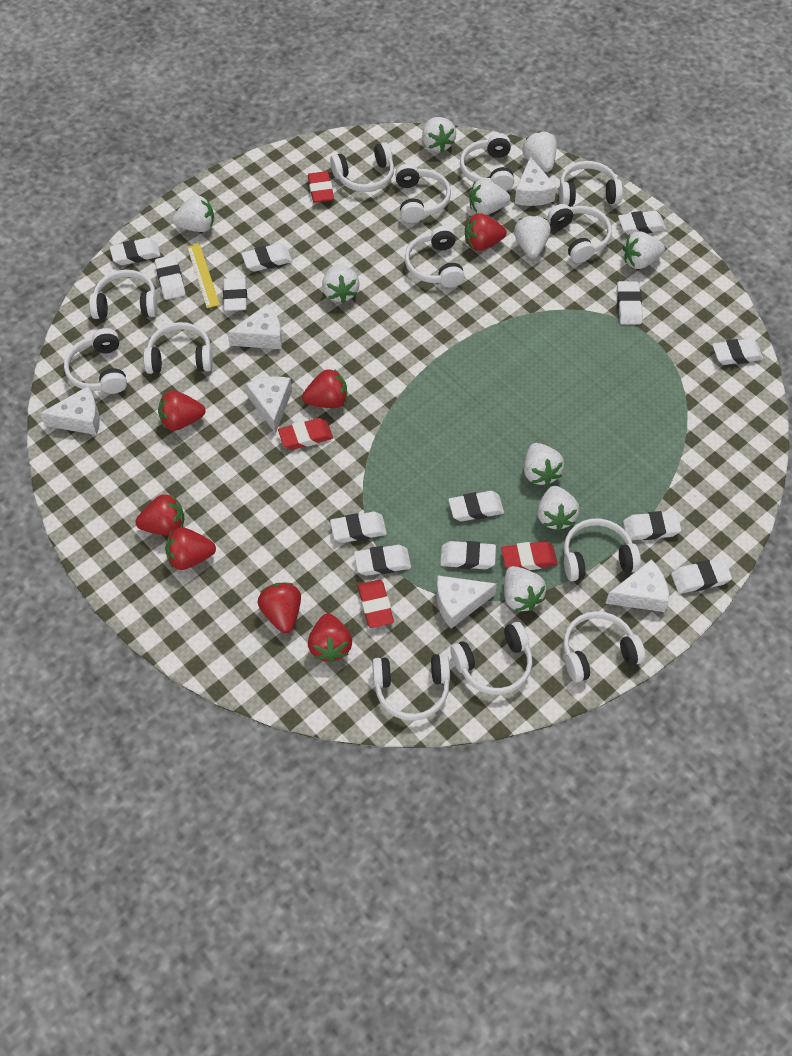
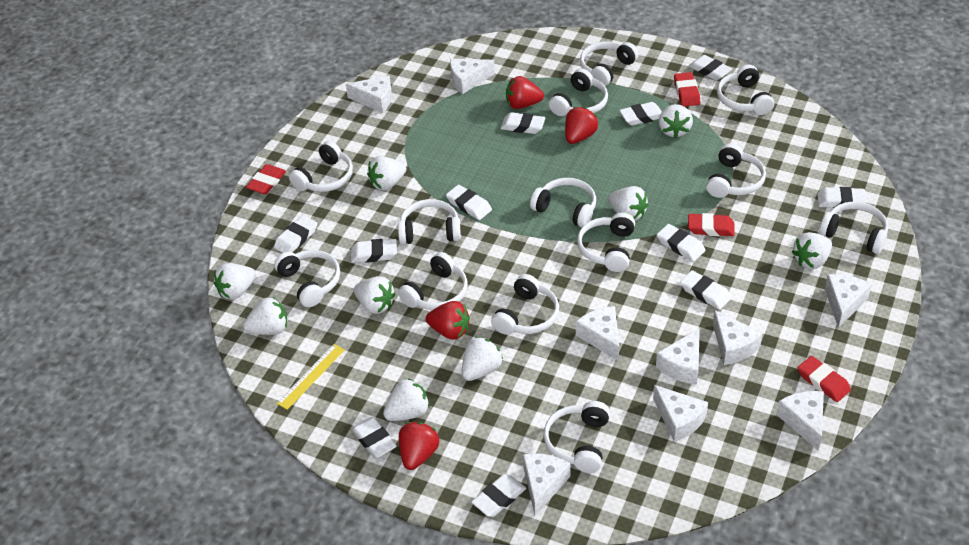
red strawberry: [136,494,184,536] [158,391,206,431] [165,527,216,570] [258,583,301,633] [302,369,347,408] [308,614,352,663] [465,213,506,251] = 7 -> [399,422,439,470] [426,301,470,340] [506,76,544,109] [565,107,598,144] = 4
white cheese: [40,386,100,435] [227,304,282,349] [246,377,292,434] [436,576,497,629] [515,156,557,206] [605,559,669,612] = 6 -> [346,75,392,113] [450,59,495,94] [523,453,570,516] [576,306,619,361] [653,385,708,442] [656,328,700,385] [713,310,762,365] [777,391,824,451] [825,274,872,328] = 9
white eraser: [109,238,161,265] [155,255,185,300] [223,277,247,311] [242,243,292,271] [330,512,387,543] [354,545,411,576] [440,541,496,569] [448,491,504,521] [617,281,643,325] [618,211,666,235] [623,511,681,540] [671,558,732,594] [712,338,763,365] = 13 -> [274,215,317,253] [351,239,397,263] [351,417,397,458] [446,185,492,220] [471,474,526,517] [500,112,545,134] [619,102,662,126] [657,224,706,262] [680,270,731,310] [689,55,732,81] [817,187,867,208] = 11
white strawberry: [172,195,214,232] [322,265,360,303] [422,117,456,152] [469,179,510,215] [504,566,546,611] [514,215,551,258] [523,131,557,172] [524,443,564,486] [537,486,580,531] [623,231,665,269] = 10 -> [214,263,256,300] [243,297,287,335] [354,276,396,314] [367,156,406,191] [383,378,430,421] [462,337,503,381] [608,186,648,221] [659,104,693,138] [792,232,832,269] = 9

